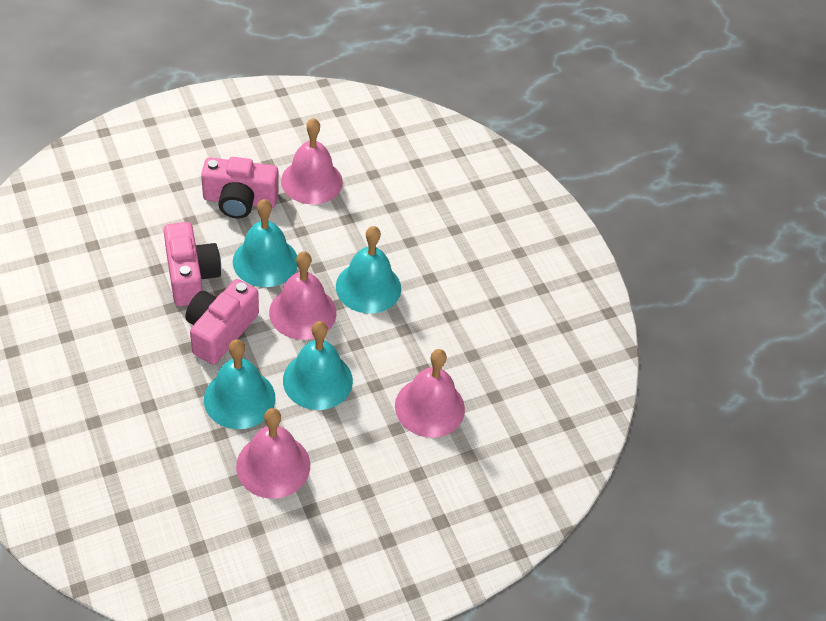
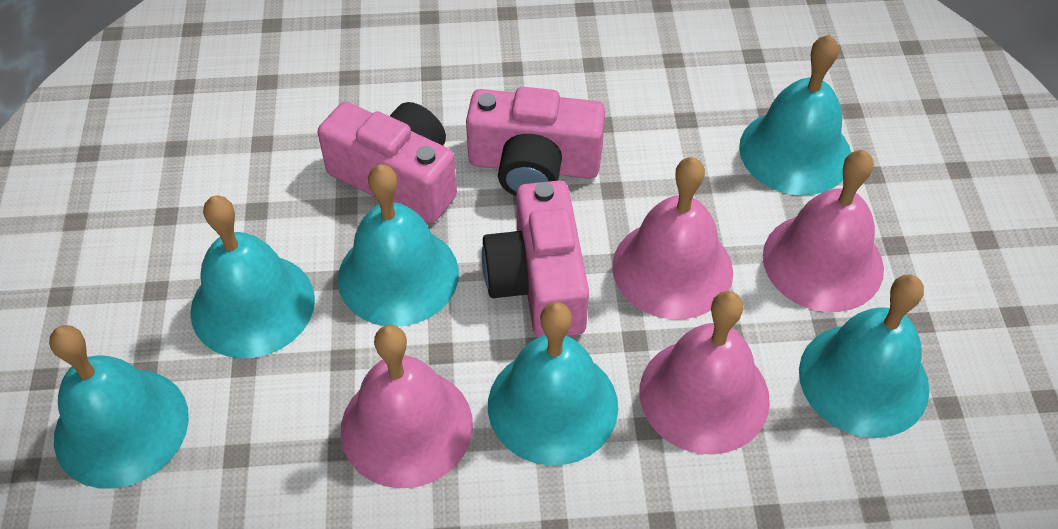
turquoise bell: [204,339,275,429] [233,199,298,287] [283,321,353,410] [336,226,401,314] = 4 -> [49,325,189,489] [190,195,315,358] [338,164,459,327] [488,302,618,465] [739,34,851,195] [799,275,930,438] = 6

